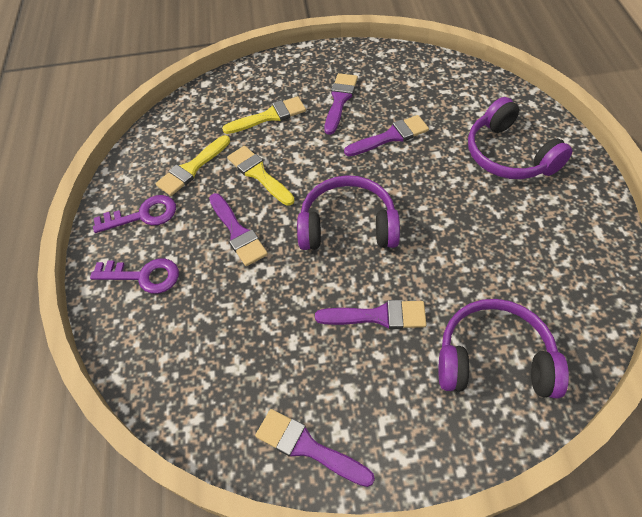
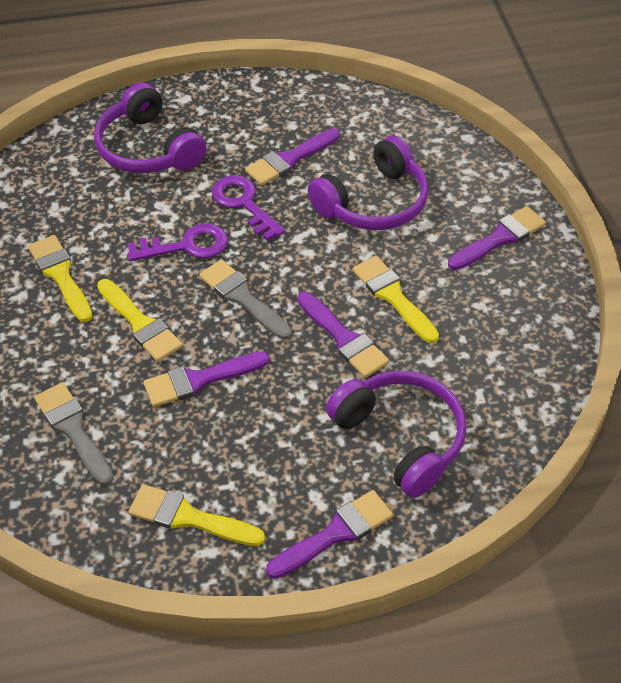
grey brush: none = 0 -> [34,382,114,486] [199,259,292,340] = 2
yellow brush: [155,135,230,196] [222,96,306,134] [227,146,295,206] = 3 -> [28,235,93,322] [97,279,183,362] [129,484,265,546] [353,256,439,343] = 4

